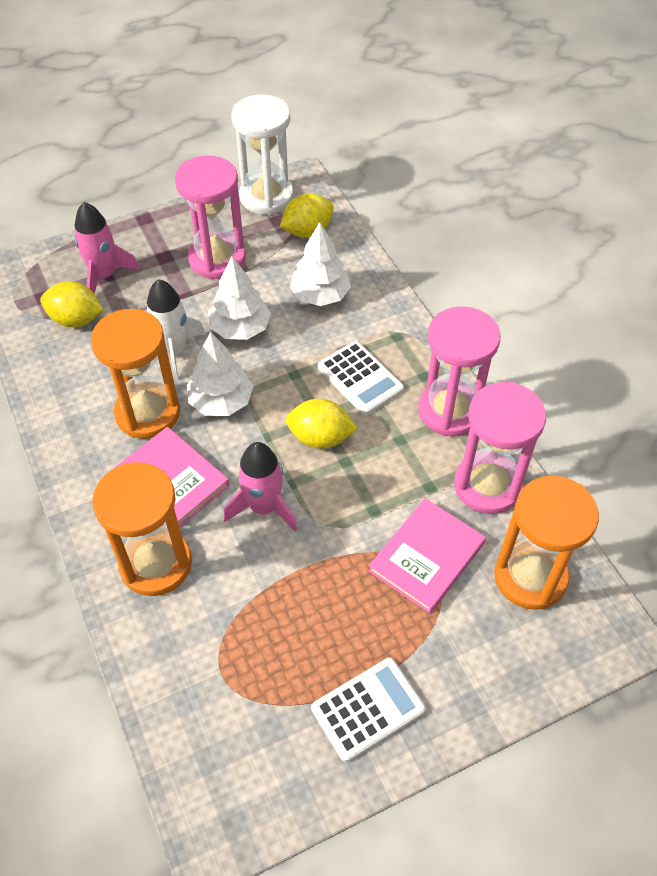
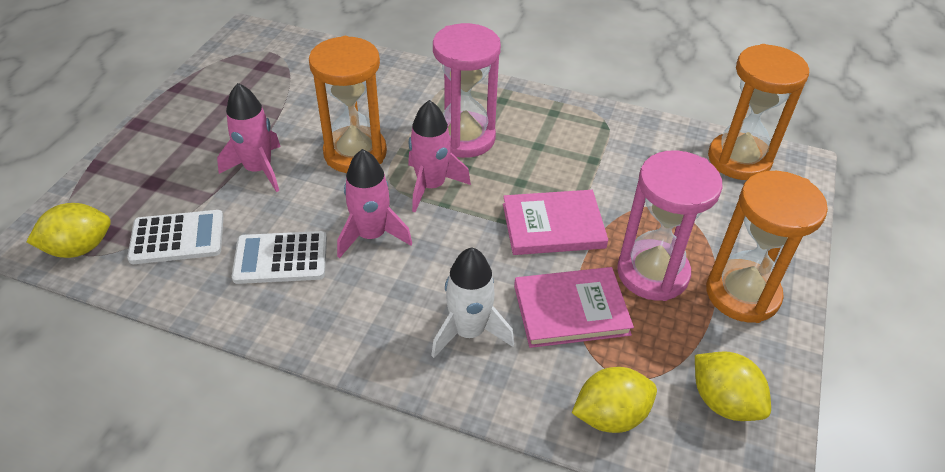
pink hourglass: [175,155,246,279] [418,306,501,437] [454,382,546,514] = 3 -> [433,23,501,158] [617,150,722,301] = 2
pink rocket: [74,202,140,294] [223,442,297,531] = 2 -> [217,83,281,192] [337,149,412,259] [408,100,471,212] = 3
white hourglass: [231,94,293,215] = 1 -> none = 0
white tree: [187,332,253,416] [208,256,271,340] [290,222,351,306] = 3 -> none = 0

